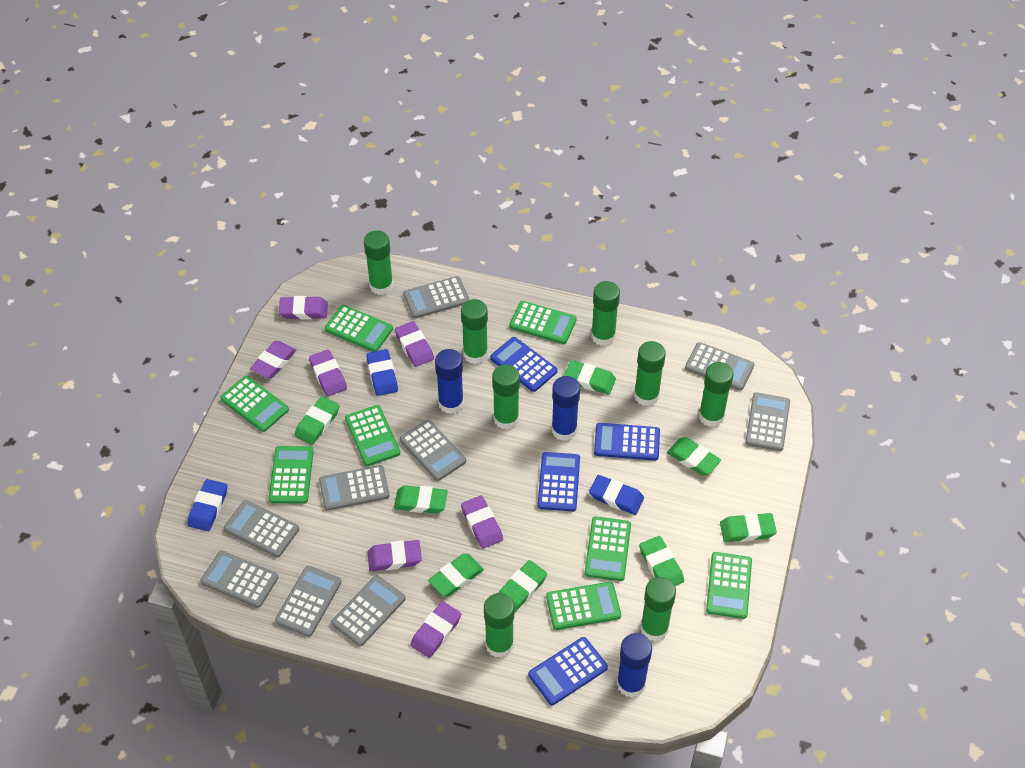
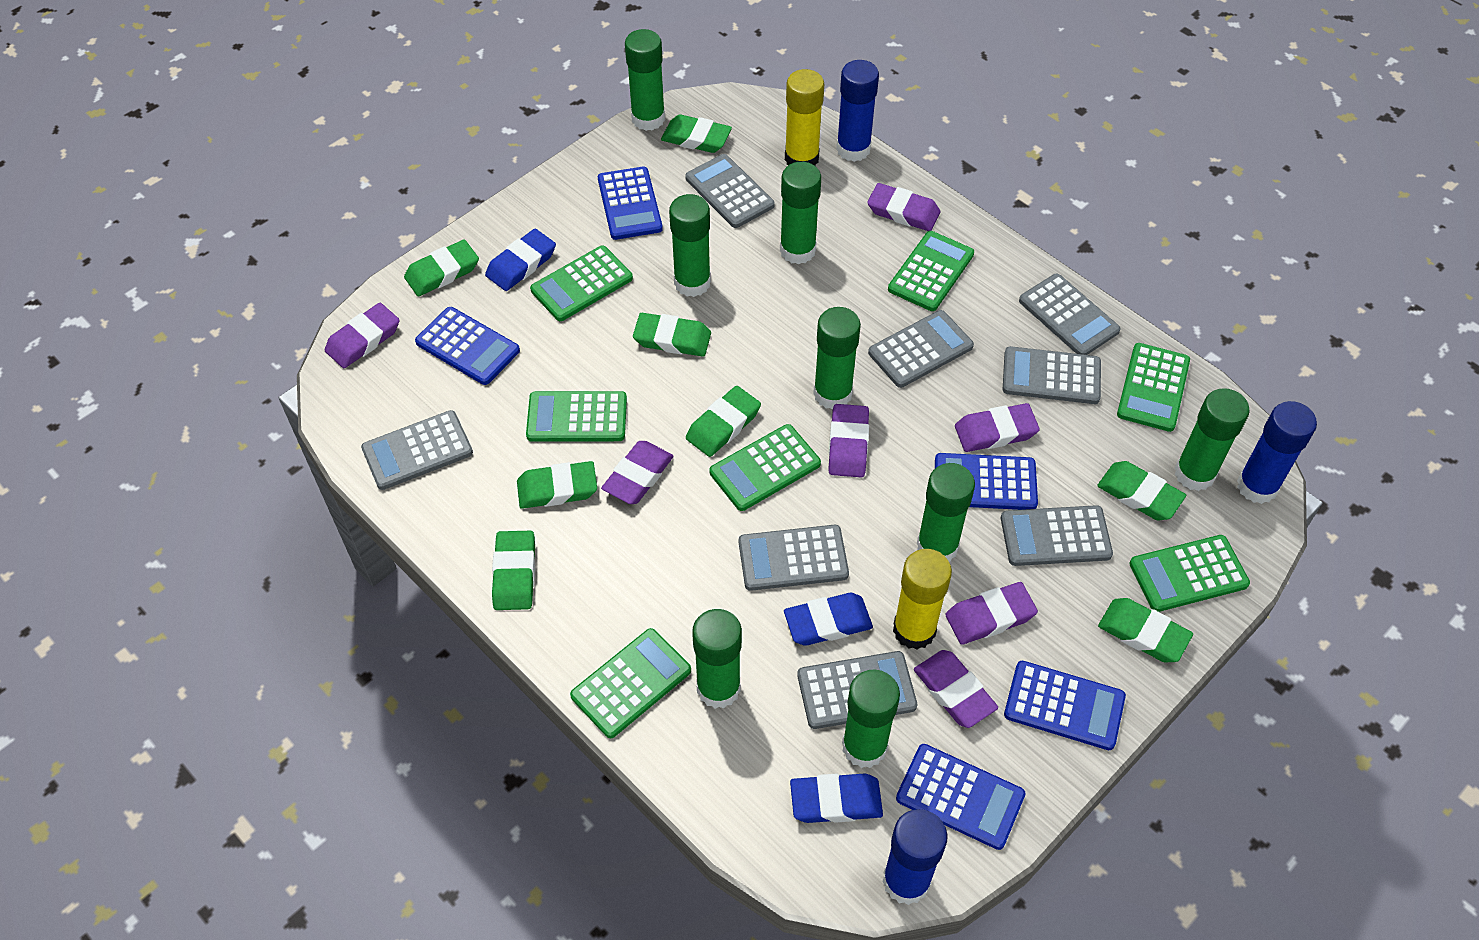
blue calculator: [490,337,557,392] [528,637,608,705] [538,452,580,512] [594,423,660,461] = 4 -> [415,307,520,385] [598,167,663,240] [896,744,1026,850] [935,453,1038,510] [1004,661,1126,750] = 5
green calculator: [220,376,289,432] [269,446,314,504] [325,305,393,352] [345,405,400,466] [509,301,577,344] [546,582,621,630] [585,517,631,581] [706,552,752,619] = 8 -> [526,391,627,442] [530,246,633,321] [570,628,691,738] [709,424,821,511] [888,231,974,311] [1117,343,1190,432] [1129,535,1250,612] = 7
grey calculator: [201,551,278,608] [224,500,299,557] [275,566,342,637] [319,465,390,511] [331,575,406,646] [400,420,466,481] [403,276,470,318] [685,342,754,390] [745,392,790,451] = 9 -> [361,410,473,490] [685,154,775,228] [739,525,849,591] [797,651,917,729] [868,310,974,388] [1001,505,1113,566] [1003,346,1101,404] [1019,274,1121,355] = 8
yellow glue stick: none = 0 -> [785,69,824,166] [893,549,952,650] = 2

